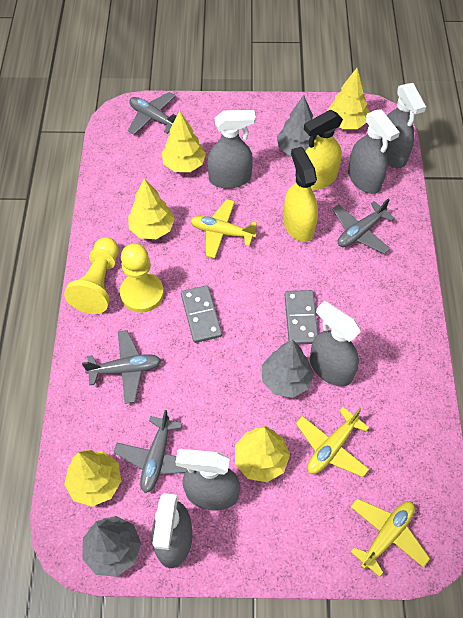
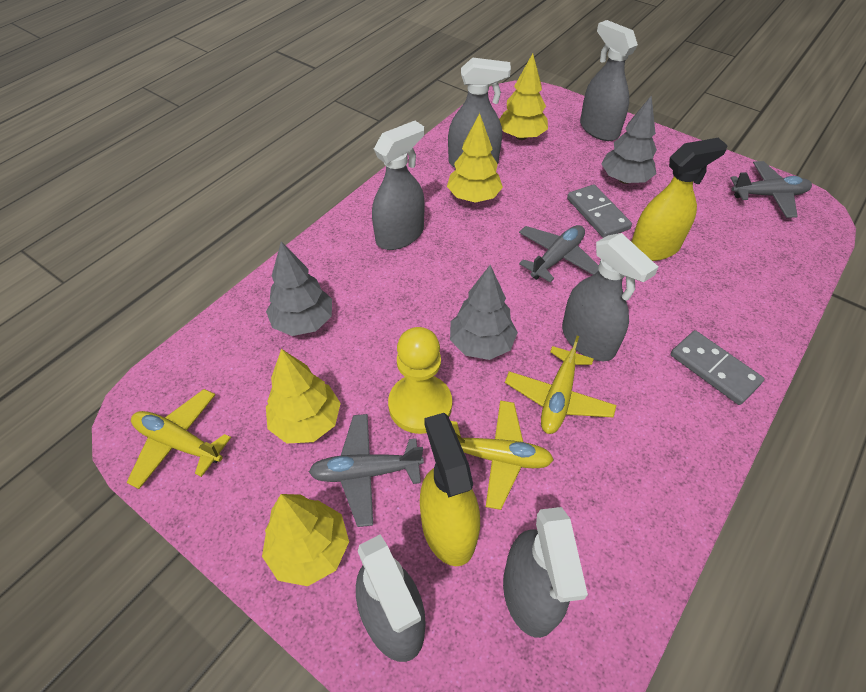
grey plane: [82,330,161,404] [114,410,187,493] [128,92,177,135] [332,198,395,254] = 4 -> [309,414,424,527] [519,225,599,283] [730,161,812,218] = 3
yellow pawn: [64,237,119,314] [120,244,164,313] = 2 -> [388,327,452,434] = 1
yellow tree: [64,450,121,507] [128,178,175,239] [162,111,206,172] [235,426,290,482] [327,68,369,129] = 5 -> [262,494,349,586] [266,349,341,444] [447,113,503,203] [499,54,548,140] = 4

